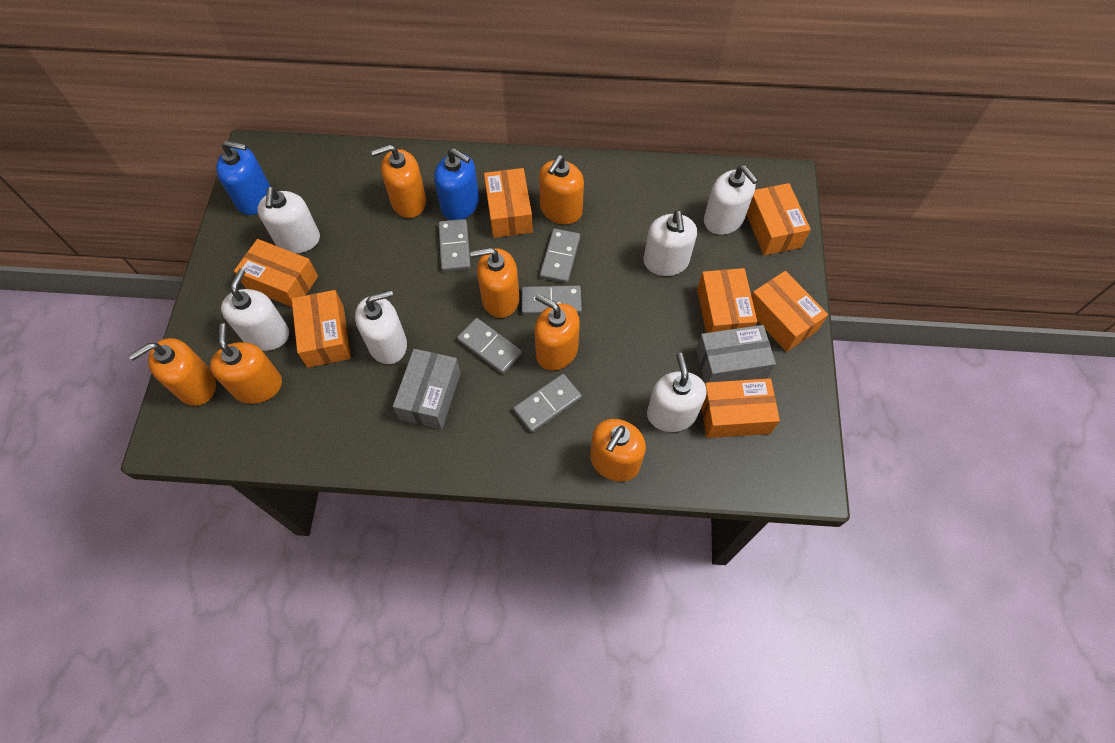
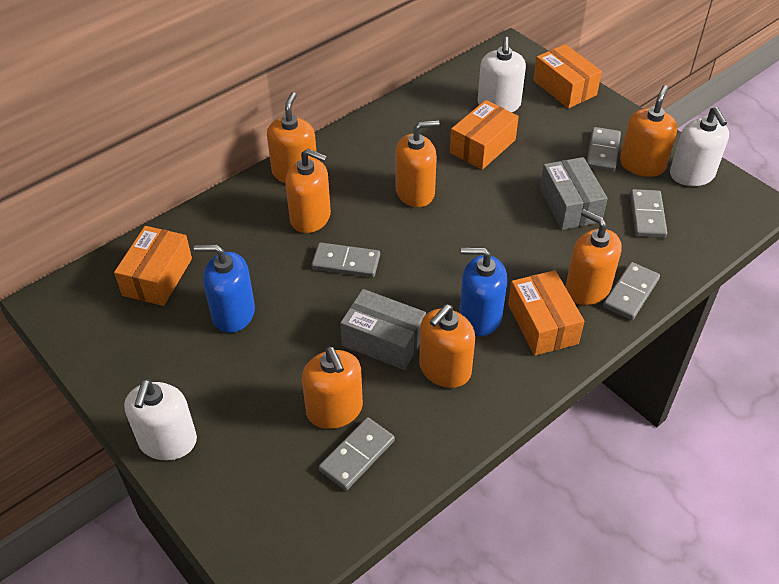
orange box: [234,239,318,307] [292,290,351,368] [484,168,533,238] [697,268,757,333] [701,378,780,438] [746,183,811,256] [751,271,828,352] = 7 -> [114,226,192,306] [450,100,519,170] [508,270,584,356] [533,44,602,108] = 4
white soap dispenser: [221,269,289,351] [257,187,320,253] [355,290,407,364] [644,210,697,276] [647,353,707,432] [704,165,758,235] = 6 -> [124,379,197,460] [478,37,526,112] [670,107,729,186] = 3

